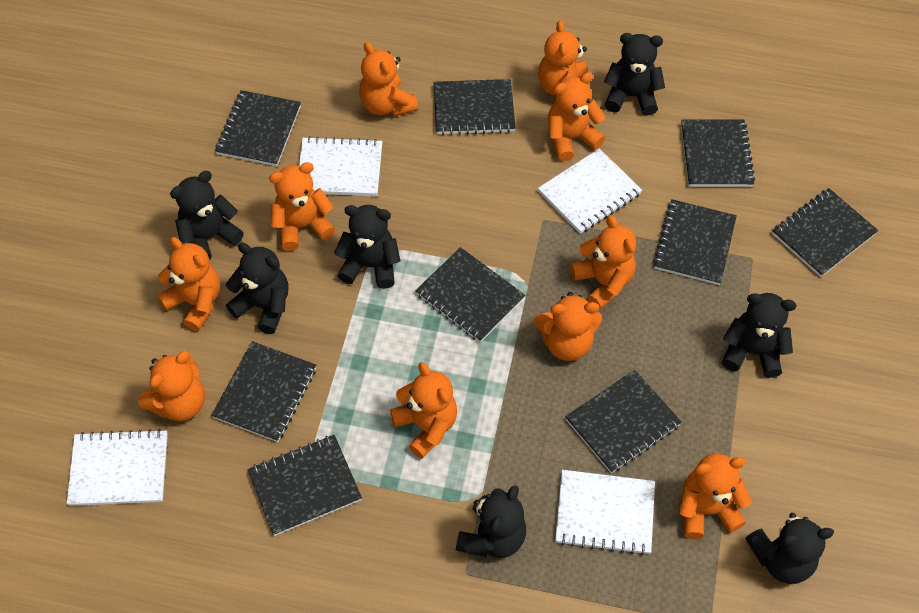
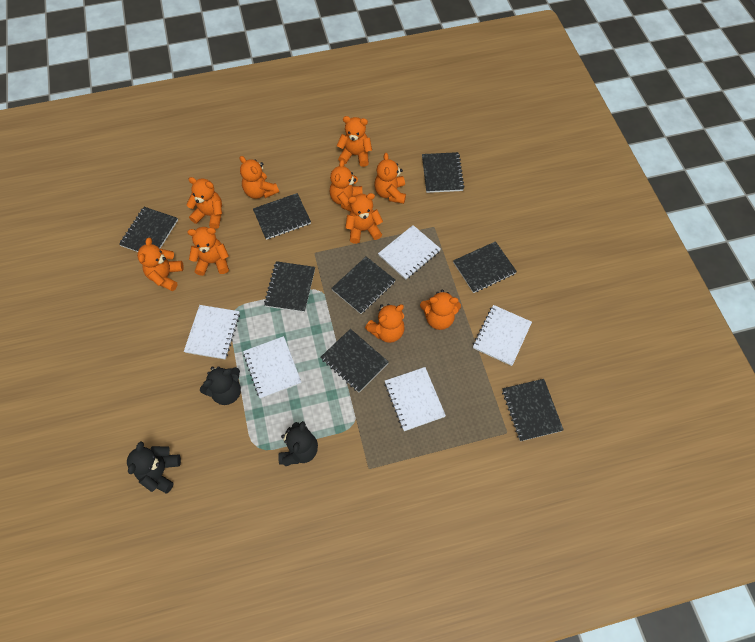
black notebook: [211,341,316,442] [215,90,301,166] [247,435,362,536] [415,247,525,342] [433,79,516,135] [565,370,682,473] [653,199,737,285] [681,120,755,187] [772,188,878,277] = 9 -> [119,207,178,252] [253,193,311,240] [264,261,315,312] [321,329,389,392] [331,257,395,314] [422,152,465,193] [453,241,517,293] [502,379,563,441] = 8
black teddy bear: [170,171,244,260] [226,243,289,334] [334,205,401,289] [456,485,526,558] [604,33,665,116] [722,293,797,378] [745,513,834,584] = 7 -> [127,441,181,493] [200,366,241,405] [278,421,318,466] = 3
white notebook: [67,429,168,506] [299,136,382,196] [538,149,642,234] [555,470,655,555] = 4 -> [184,305,240,360] [243,336,301,399] [378,225,441,280] [385,367,446,431] [473,305,532,366] = 5

